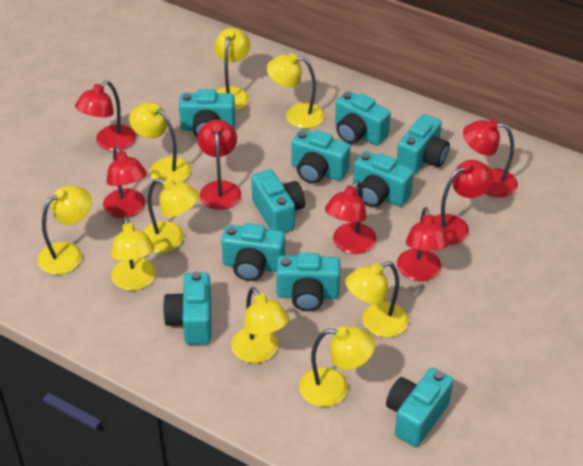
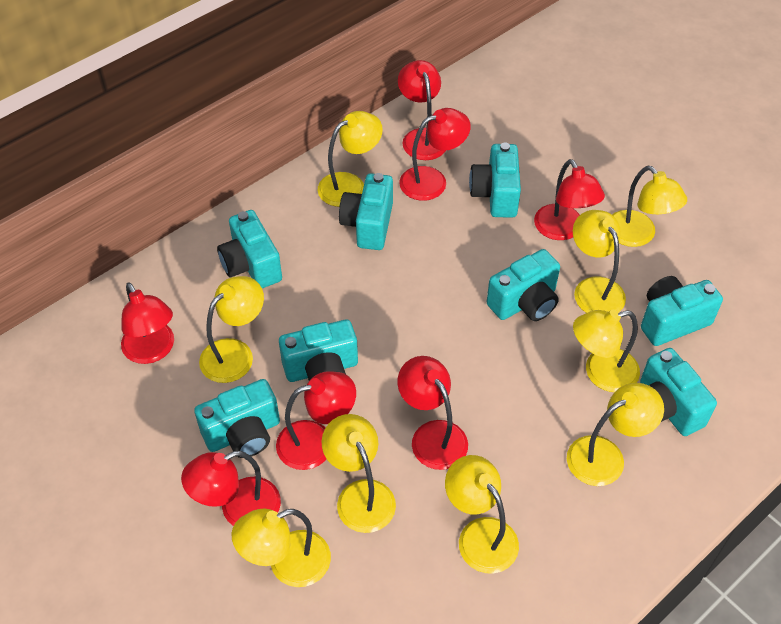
turquoise camera: [163,271,211,345] [179,89,235,137] [221,223,285,281] [251,169,305,233] [276,253,340,311] [292,129,350,184] [335,91,391,146] [353,151,414,207] [386,368,453,447] [397,114,450,175] = 10 -> [194,379,280,458] [217,210,282,288] [279,319,358,382] [339,173,393,250] [469,142,521,218] [487,249,560,321] [640,348,717,436] [641,276,723,346] = 8

